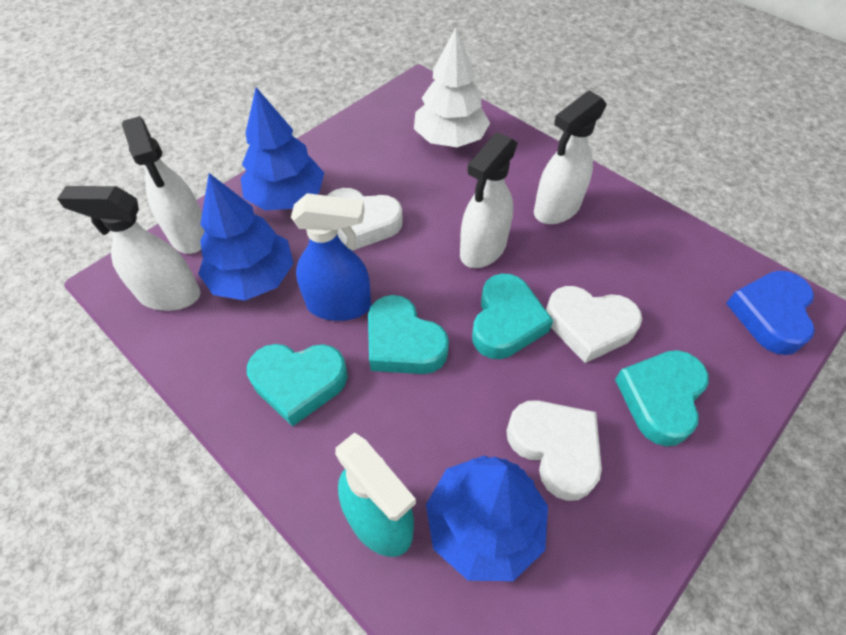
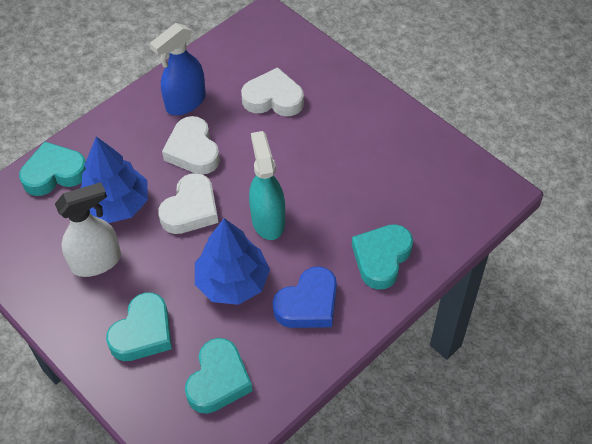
blue tree: [198,173,294,301] [241,87,324,211] [426,456,548,581] = 3 -> [80,136,148,223] [195,218,270,305] = 2
white spray bottle: [57,186,201,311] [122,116,205,254] [460,132,518,268] [534,91,607,224] = 4 -> [55,182,121,277] = 1
white tree: [414,28,490,147] = 1 -> none = 0

